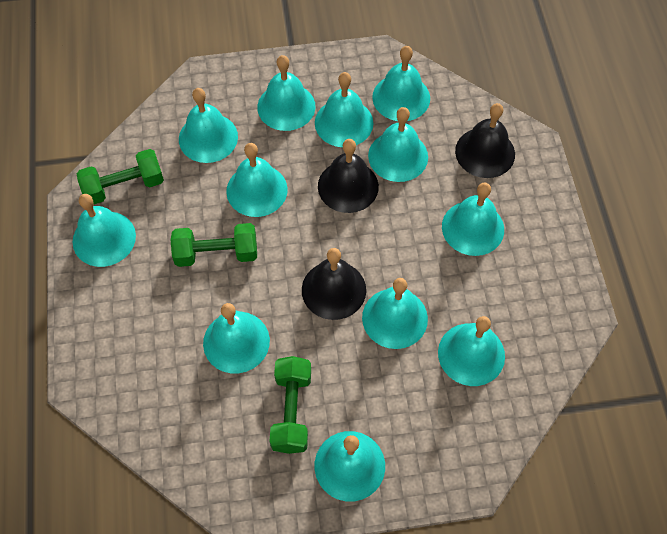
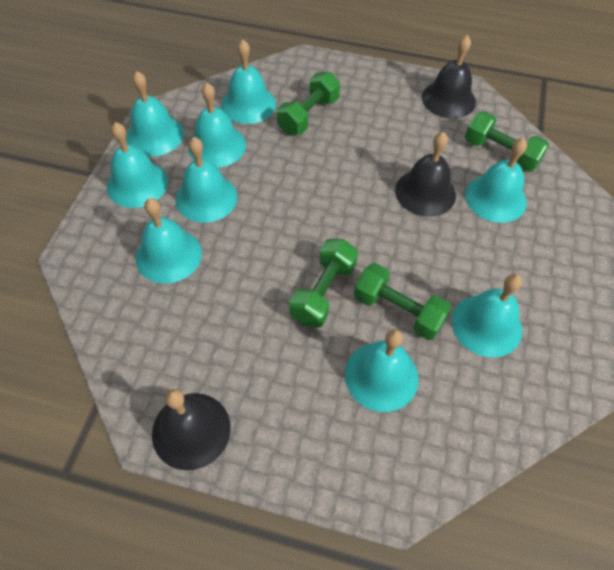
green dumbbell: [77,149,164,205] [171,223,257,267] [269,356,311,454] = 3 -> [277,72,340,135] [289,239,358,328] [354,263,452,340] [465,111,549,172] = 4
turquoise bell: [73,194,136,267] [179,88,238,163] [203,303,270,373] [226,143,288,217] [257,55,315,131] [315,72,373,147] [315,431,385,502] [362,278,428,349] [368,107,428,182] [372,46,430,121] [438,316,505,386] [442,182,504,256] = 12 -> [107,122,168,208] [126,71,184,156] [136,198,202,284] [176,137,238,223] [188,82,246,168] [221,39,276,124] [345,329,419,412] [452,274,522,358] [465,138,527,223] = 9

